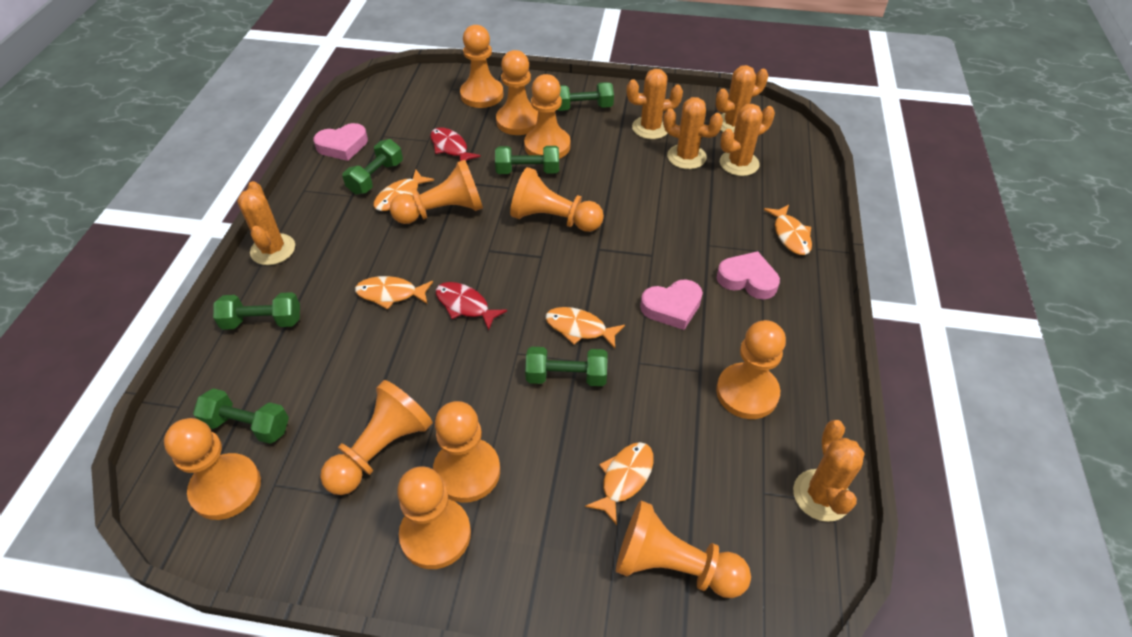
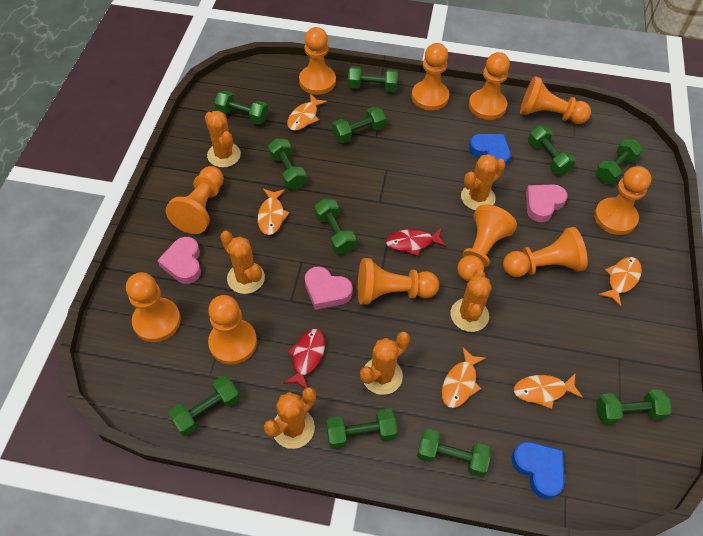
blue heart: none = 0 -> [469,134,511,167] [511,442,565,499] = 2
green dumbbell: [193,388,289,444] [213,292,300,330] [342,139,403,194] [495,146,559,174] [525,347,607,386] [557,82,614,111] = 6 -> [168,376,240,436] [214,90,268,125] [268,138,306,189] [314,199,356,254] [326,408,397,449] [332,106,386,143] [348,66,398,92] [417,429,491,477] [528,126,576,175] [595,139,643,184] [596,389,672,425] = 11

